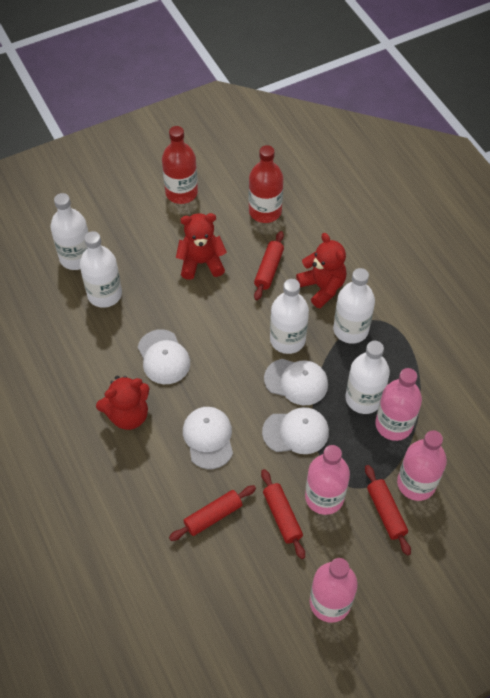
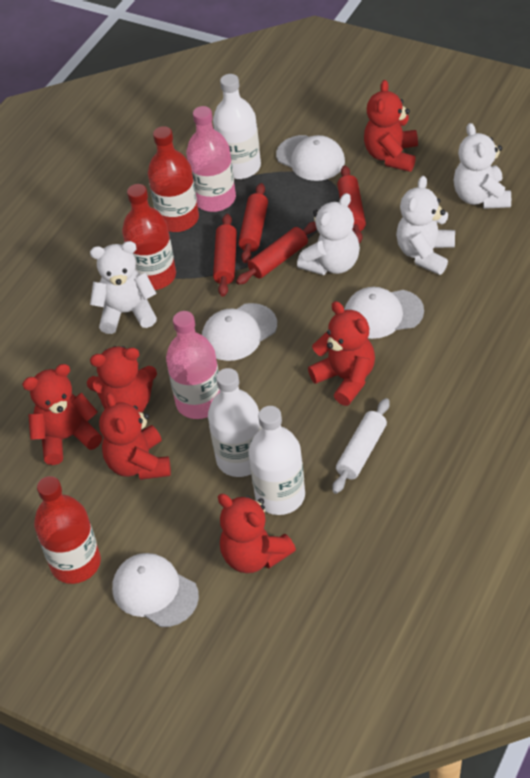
pink bottle: [305,445,350,515] [310,558,358,623] [375,368,422,441] [397,430,447,501] = 4 -> [166,311,220,419] [186,106,236,212] = 2
red bottle: [162,126,198,204] [249,145,283,223] = 2 -> [34,476,101,584] [122,184,176,290] [148,126,199,232] = 3
red teddy bear: [96,376,150,430] [176,213,227,280] [296,233,346,308] = 3 -> [22,364,102,465] [87,346,157,413] [99,393,171,480] [218,494,296,573] [308,301,375,406] [364,80,418,172] = 6
white bottle: [50,193,88,270] [80,231,122,308] [270,279,309,354] [333,268,375,344] [345,341,390,414] = 5 -> [208,368,262,477] [213,74,261,179] [248,406,305,515] = 3
white rolling pin: none = 0 -> [332,398,390,494] = 1
white teddy bear: none = 0 -> [90,241,157,334] [297,193,360,275] [396,176,455,275] [453,123,511,209] = 4

